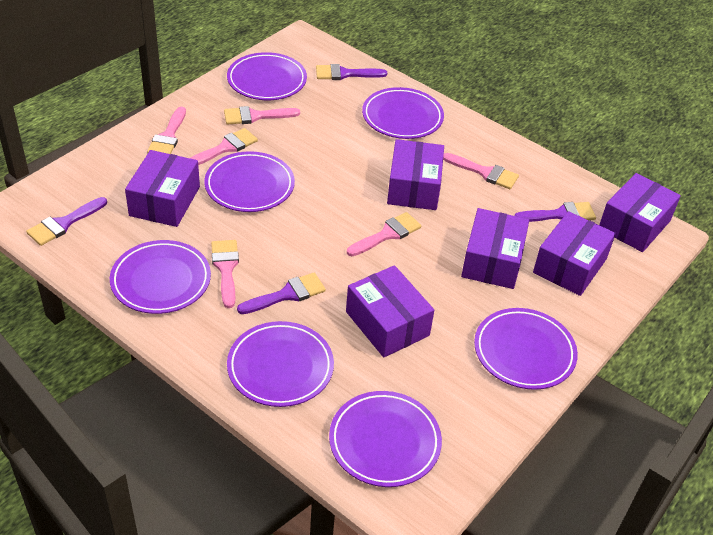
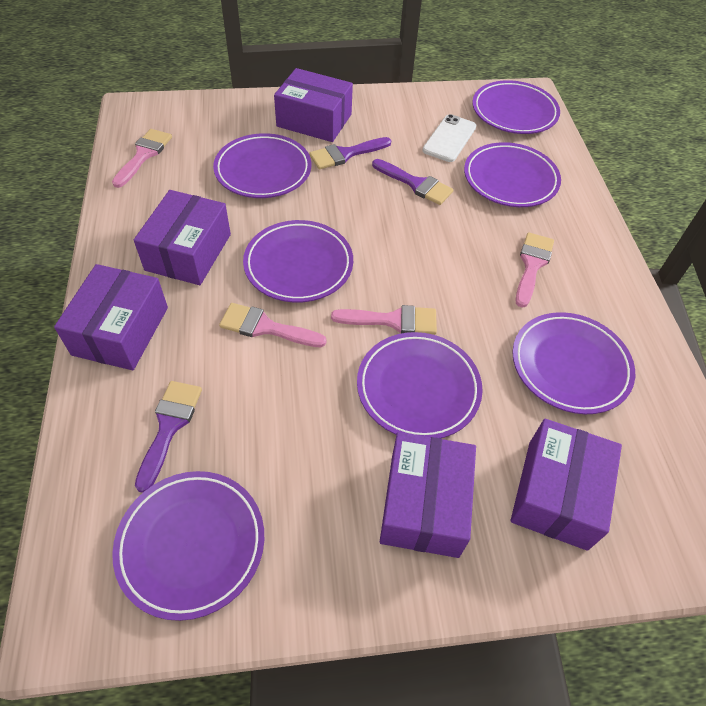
pink brush: [147,107,186,154] [190,128,258,165] [211,240,239,308] [224,106,300,125] [347,212,421,256] [443,153,519,189] = 6 -> [112,129,172,188] [219,303,327,347] [331,305,437,335] [516,232,554,308] = 4
purple box: [125,150,200,227] [346,265,434,357] [387,139,444,210] [461,208,529,289] [533,211,616,296] [599,173,681,252] = 6 -> [54,264,168,370] [134,190,231,285] [274,68,353,142] [380,432,476,558] [510,419,622,551] = 5
purple brush: [26,197,107,246] [237,273,326,314] [316,64,387,80] [514,202,596,222] = 4 -> [135,381,202,493] [309,137,391,169] [372,159,453,205] = 3
white phone: none = 0 -> [422,114,477,162] = 1

